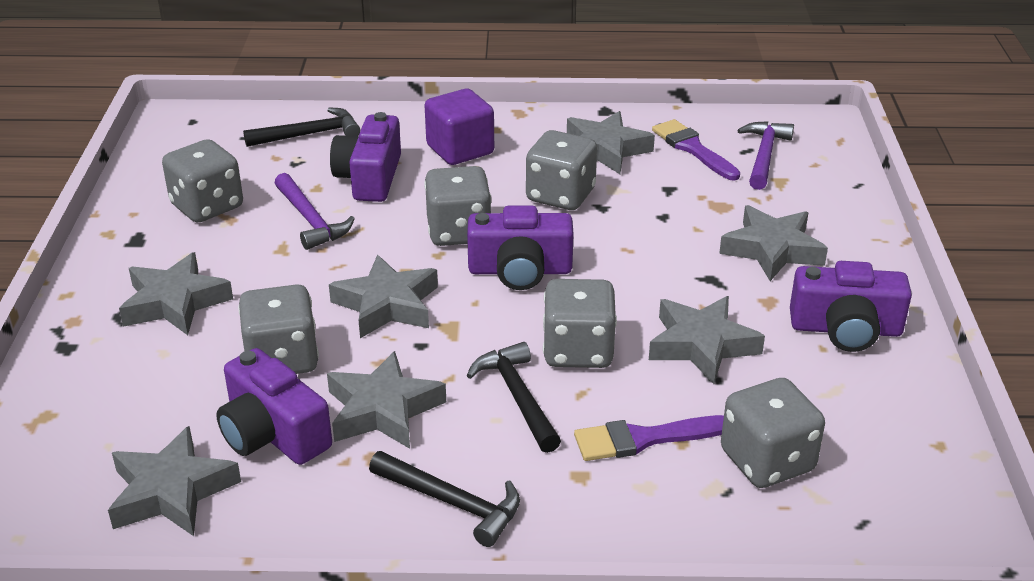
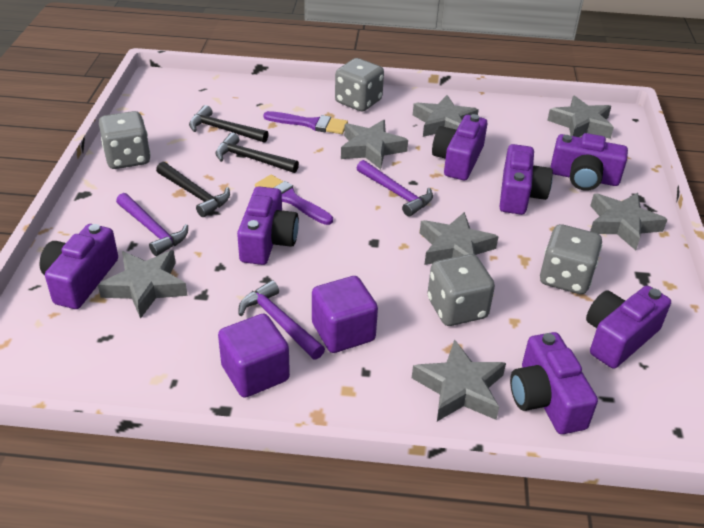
grey dice: [162,139,243,223] [238,284,319,374] [424,166,492,246] [526,130,597,210] [543,279,617,368] [721,378,825,488] = 6 -> [99,111,151,169] [335,58,384,112] [427,254,495,326] [540,224,602,294] = 4
purple camera: [216,348,332,465] [330,112,401,202] [467,206,574,290] [790,261,912,352] = 4 -> [40,224,118,309] [237,186,299,265] [432,114,487,180] [499,144,553,215] [510,332,598,434] [550,133,628,191] [586,286,671,369] = 7
purple cube: [424,89,494,165] = 1 -> [218,314,290,398] [312,276,378,353] = 2
purple hammer: [275,173,355,250] [737,121,794,190] = 2 -> [116,193,188,256] [239,280,325,359] [357,160,433,217] = 3

